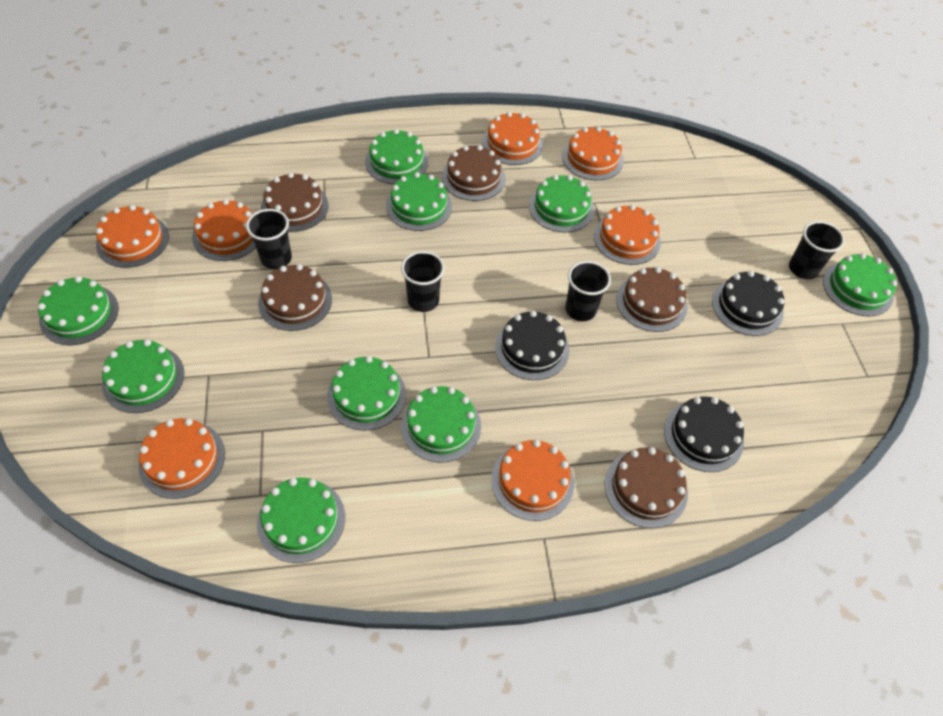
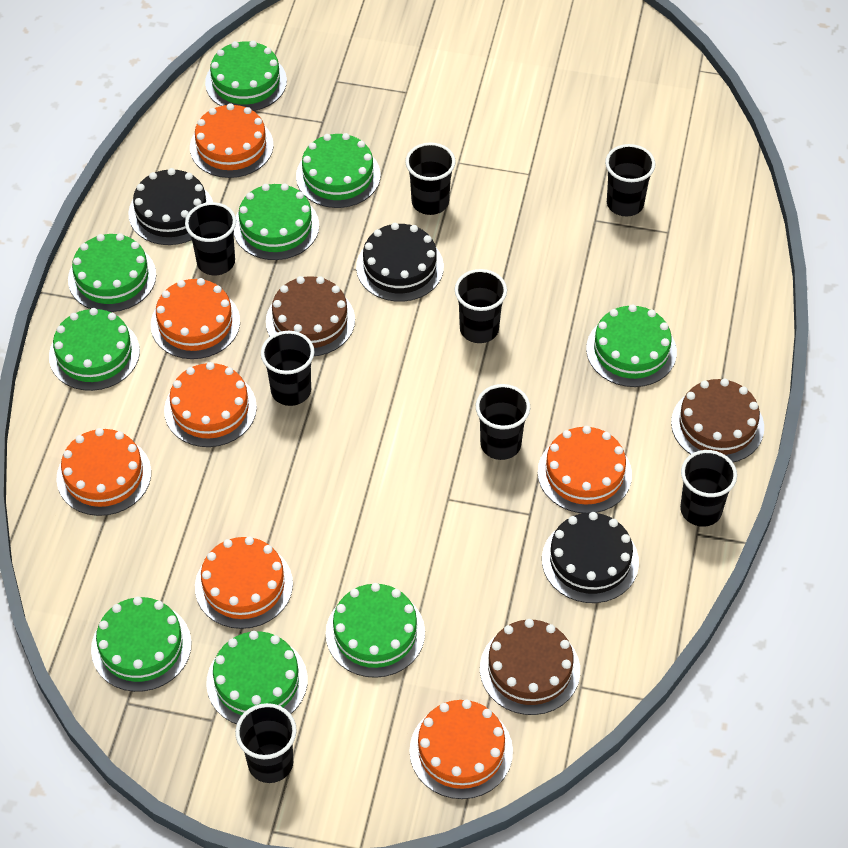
black cup: [246,209,292,269] [401,251,445,312] [565,261,611,321] [789,221,845,279] = 4 -> [185,202,236,275] [235,703,297,783] [261,331,315,406] [405,143,456,215] [455,269,507,343] [476,384,530,460] [605,144,656,216] [680,450,737,527] = 8
brown cake: [258,264,332,331] [261,173,328,232] [442,145,505,201] [605,447,688,528] [616,267,688,332] = 5 -> [266,276,355,356] [480,619,580,715] [671,378,764,462] = 3

